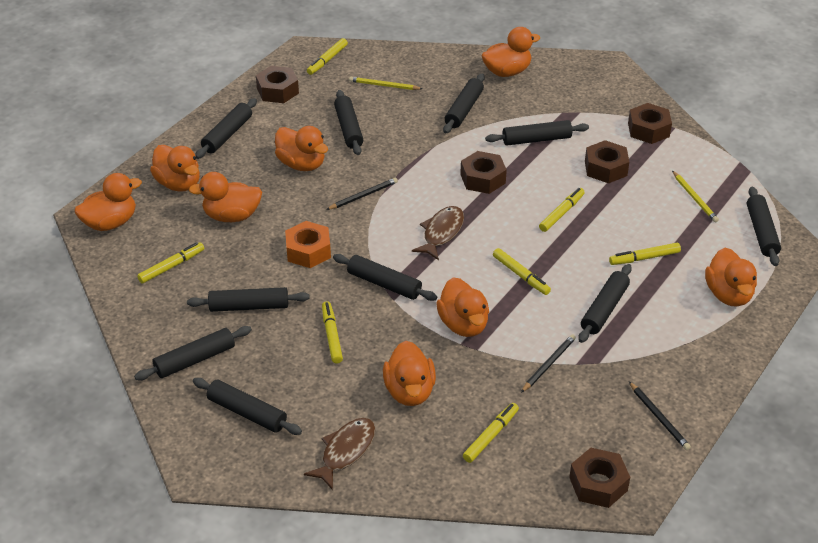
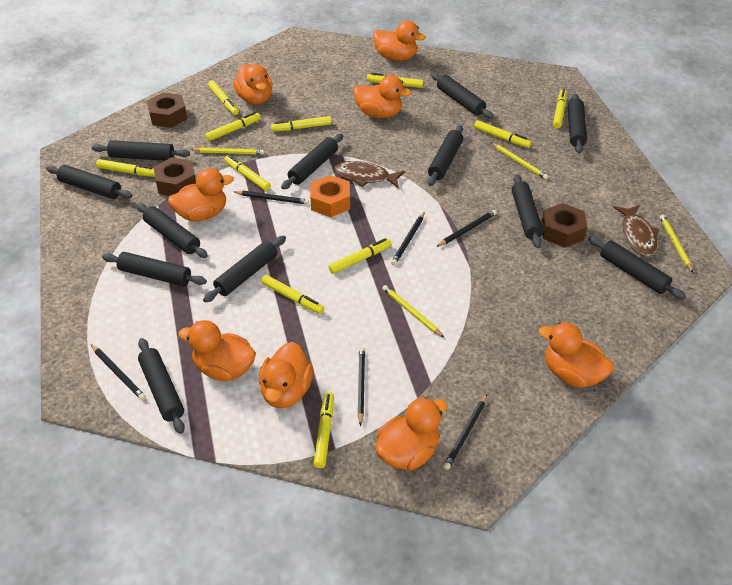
black pencil: [326,178,398,210] [521,334,576,393] [629,382,691,450] = 3 -> [91,344,146,400] [234,191,309,205] [357,347,365,426] [391,212,425,265] [436,210,497,247] [443,394,487,470] = 6
black rolling pin: [134,326,252,380] [187,287,310,312] [193,378,302,435] [195,98,257,159] [333,254,437,301] [334,90,363,155] [443,74,485,134] [485,120,589,146] [578,264,632,343] [747,187,781,266] = 10 -> [46,165,133,199] [92,140,190,161] [102,252,207,286] [136,203,208,258] [138,338,185,434] [203,236,286,303] [281,134,343,189] [428,125,463,186] [431,72,493,119] [512,174,543,248] [568,94,587,153] [588,236,686,300] = 12
brown nut: [256,66,299,103] [460,151,507,194] [569,448,630,508] [585,140,629,184] [628,103,672,144] = 5 -> [147,92,187,128] [154,157,196,196] [541,203,587,248] = 3
yellow marker: [137,242,204,283] [307,38,348,75] [322,301,343,363] [463,403,519,463] [493,248,551,295] [539,188,585,232] [609,243,681,265] = 7 -> [96,159,155,177] [205,112,261,141] [208,80,239,115] [224,155,271,191] [261,275,324,314] [271,116,332,132] [313,392,334,468] [328,238,392,274] [367,73,424,88] [474,120,531,148] [553,89,567,129] = 11
yellow pencil: [349,77,422,90] [672,171,719,222] = 2 -> [191,147,264,155] [382,285,444,338] [491,143,548,179] [660,214,693,273] = 4

